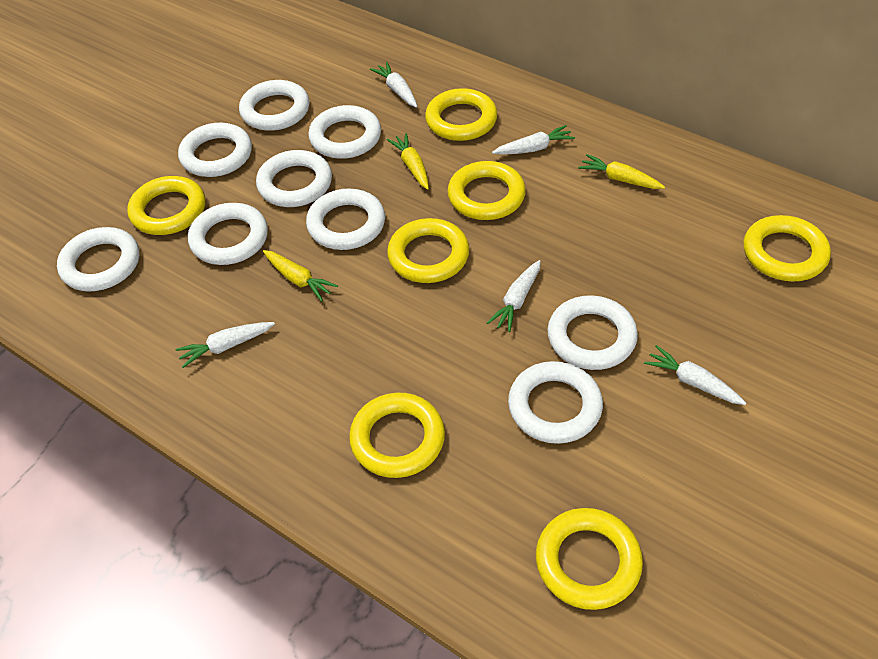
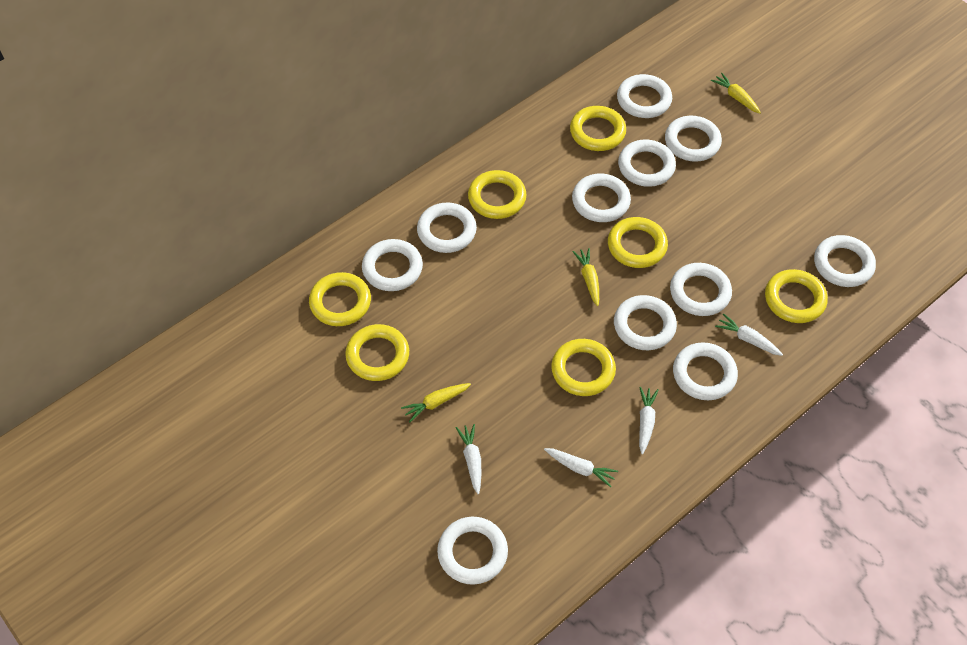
white carrot: [176,322,275,368] [370,62,417,108] [487,260,541,332] [492,125,575,155] [644,345,746,405] = 5 -> [456,424,481,494] [544,448,618,487] [639,387,659,454] [715,314,783,356] = 4
white ring: [57,227,139,292] [178,123,252,177] [188,203,268,265] [239,80,309,131] [256,150,332,207] [306,188,385,250] [308,105,381,159] [508,361,603,444] [547,295,638,370] = 9 -> [362,239,423,291] [417,202,477,253] [437,517,508,585] [572,174,631,222] [614,295,677,350] [617,74,672,118] [618,139,676,187] [665,116,722,162] [670,263,732,316] [673,342,738,400] [814,235,876,287] = 11

